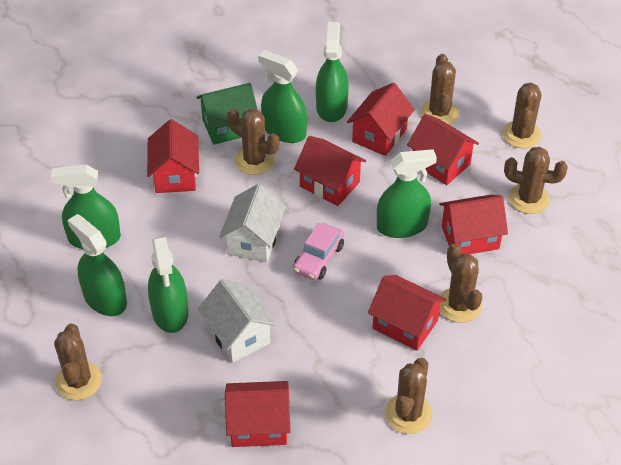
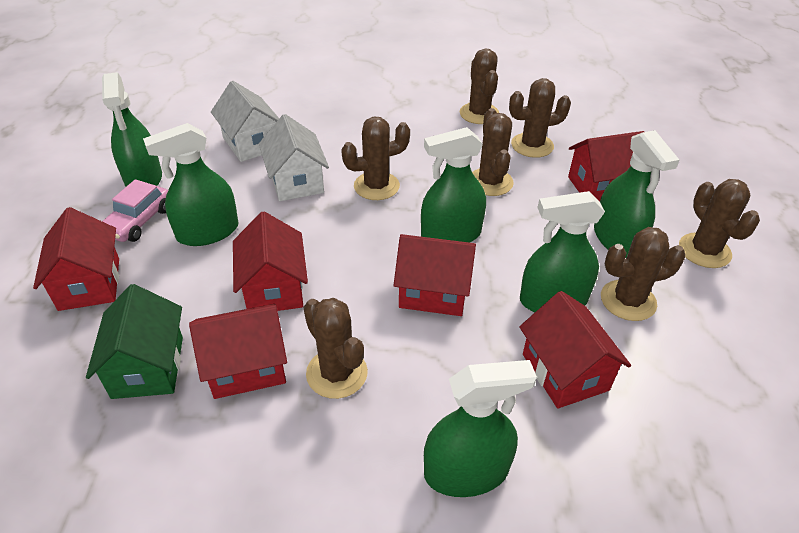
red house: [147,119,199,193] [225,381,291,447] [294,136,366,206] [347,83,415,156] [368,275,446,351] [407,114,479,185] [439,195,508,254] = 7 -> [33,207,119,311] [189,304,287,399] [233,211,308,311] [394,234,476,316] [519,291,631,408] [568,131,644,201] = 6

